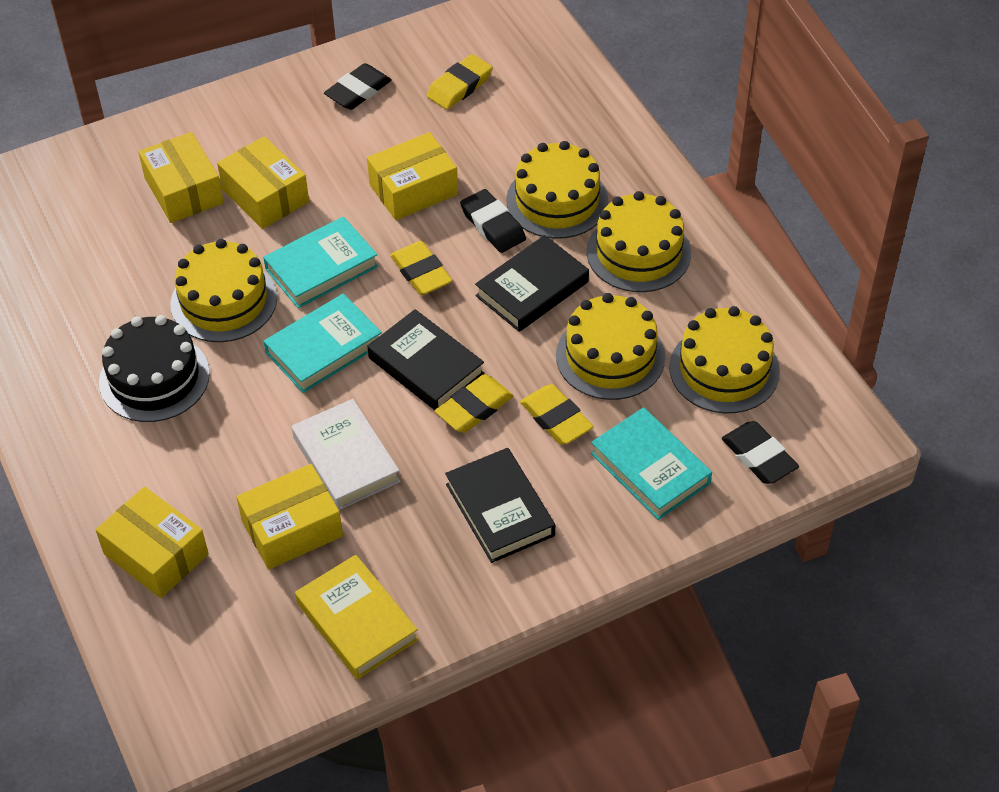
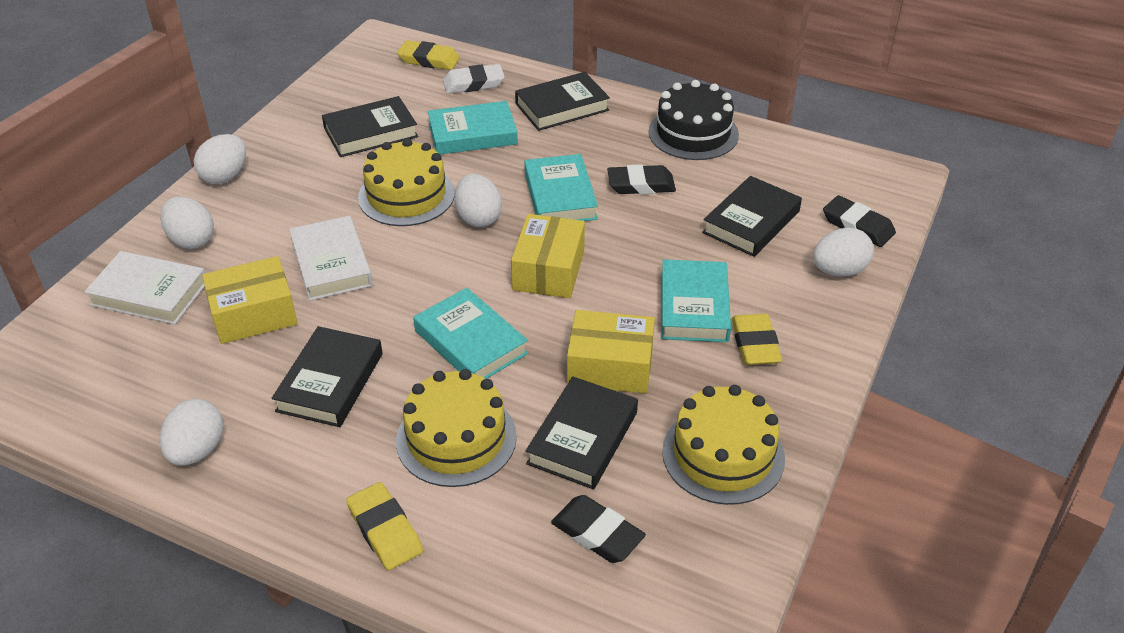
black book: [367,309,484,410] [445,448,555,563] [475,235,589,332] = 3 -> [272,326,383,427] [322,96,418,157] [515,72,610,131] [526,376,638,489] [702,176,802,257] = 5
turquoise book: [263,216,379,308] [263,294,382,393] [591,407,712,520] = 3 -> [413,288,528,379] [428,101,518,154] [524,154,598,221] [661,259,731,342] = 4
white book: [292,399,400,510] = 1 -> [84,251,205,325] [289,216,373,301] = 2
white egg: none = 0 -> [159,399,223,466] [160,196,214,249] [194,134,246,184] [455,174,502,227] [813,228,874,277] = 5
white eraser: none = 0 -> [443,64,505,94] = 1
yellow book: [295,555,419,679] = 1 -> none = 0
yellow box: [96,487,209,598] [138,132,224,223] [217,136,309,229] [236,464,343,569] [367,132,458,220] = 5 -> [202,256,298,344] [511,214,585,298] [567,310,655,394] = 3
yellow cake: [170,239,277,342] [506,141,608,239] [556,293,665,400] [587,191,691,292] [669,306,780,414] = 5 -> [358,139,455,226] [396,369,517,487] [662,385,785,505] = 3
yellow eraser: [390,241,452,295] [427,54,493,110] [435,375,513,433] [520,384,594,445] = 4 -> [346,482,423,570] [397,40,460,70] [732,314,782,365] = 3

